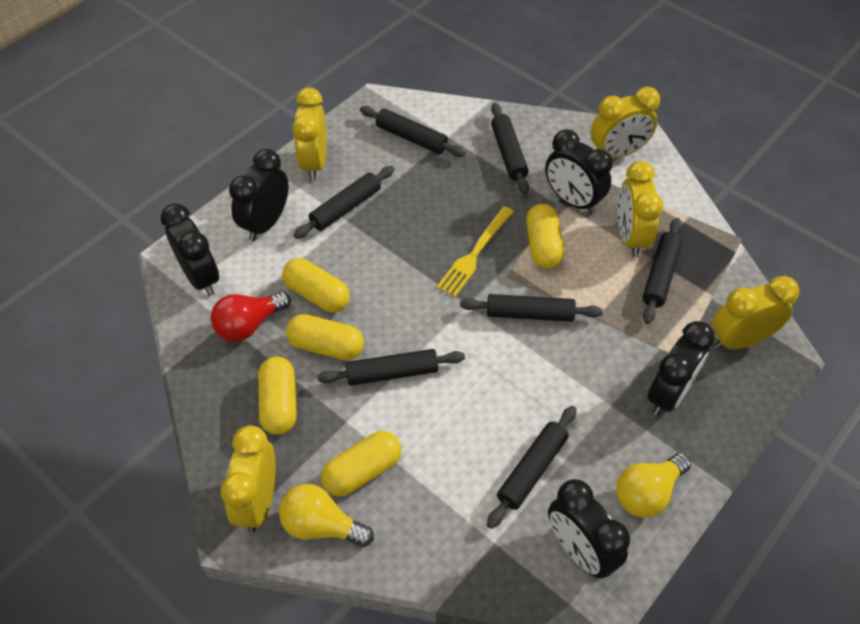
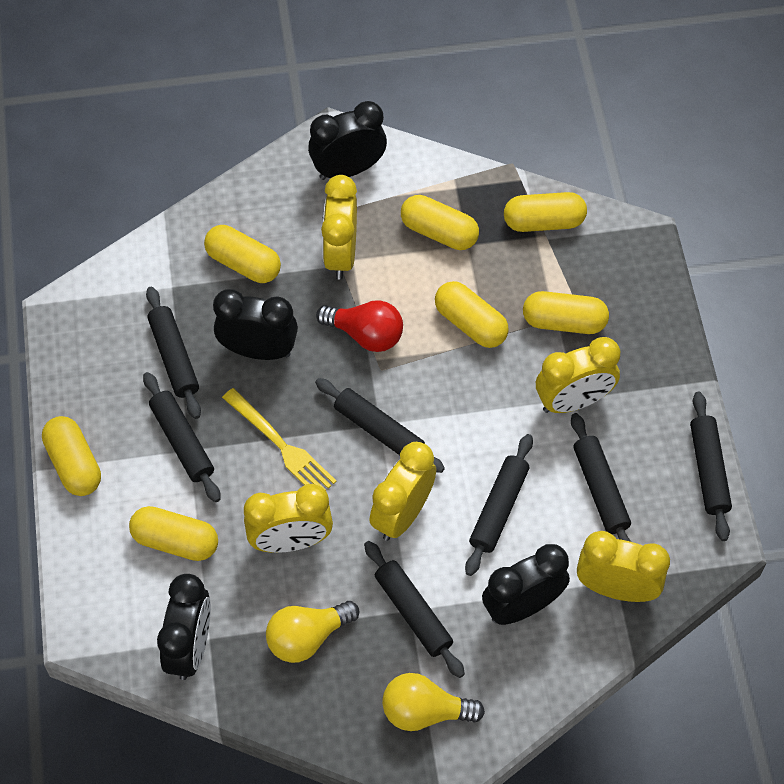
black clock: [161,203,219,296] [229,149,289,241] [545,129,613,214] [548,479,630,578] [647,321,715,416] = 5 -> [157,574,211,680] [213,289,298,360] [308,101,387,180] [482,544,570,625] = 4
yellow capsule: [258,357,297,435] [282,258,350,312] [286,314,364,360] [321,431,401,496] [526,204,564,269] = 5 -> [42,416,101,496] [129,506,218,561] [204,225,281,283] [401,195,479,250] [435,281,509,348] [504,192,587,232] [523,291,609,334] = 7

